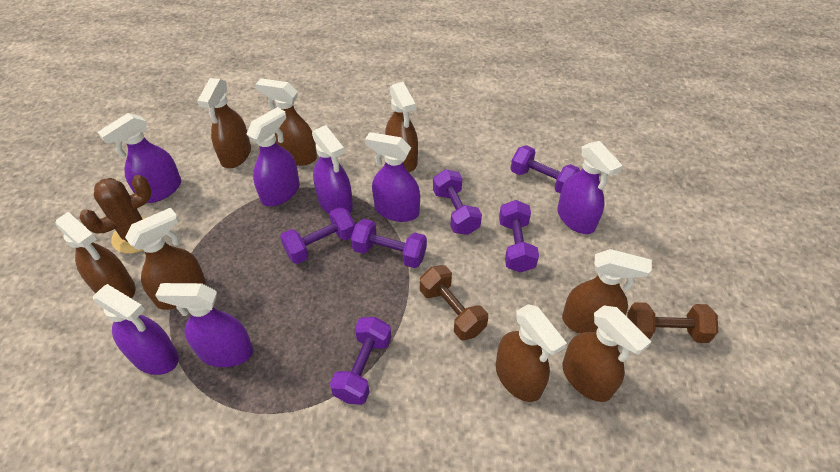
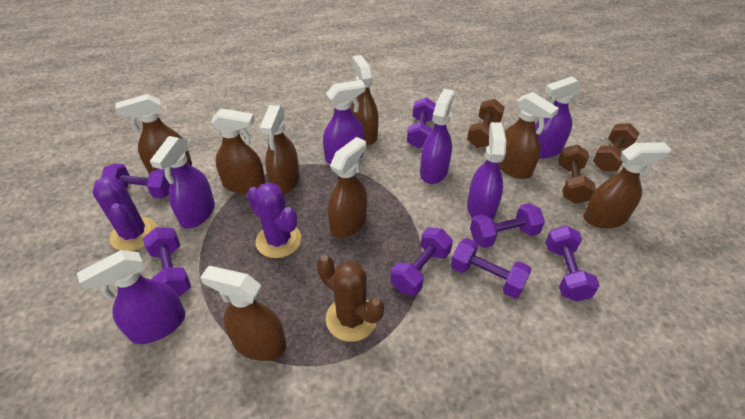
brown dumbbell: [420,265,488,341] [627,302,718,343] = 2 -> [467,99,505,148] [558,144,596,204] [593,123,640,171] = 3
purple cactus: none = 0 -> [93,176,157,251] [247,182,301,258] = 2
purple dumbbell: [280,207,355,264] [330,317,391,405] [351,219,427,268] [433,169,482,235] [499,200,539,273] [510,145,580,194] = 6 -> [101,163,172,199] [143,227,191,297] [390,228,453,296] [407,97,436,148] [451,238,532,299] [470,203,545,248] [545,226,600,302] = 7
purple spray bottle: [93,284,179,375] [98,113,181,203] [155,283,253,367] [246,107,300,206] [312,125,353,214] [365,132,420,222] [557,141,623,234] = 7 -> [77,250,185,344] [150,136,215,229] [323,80,366,164] [420,89,455,184] [467,122,507,219] [535,76,582,158] = 6

